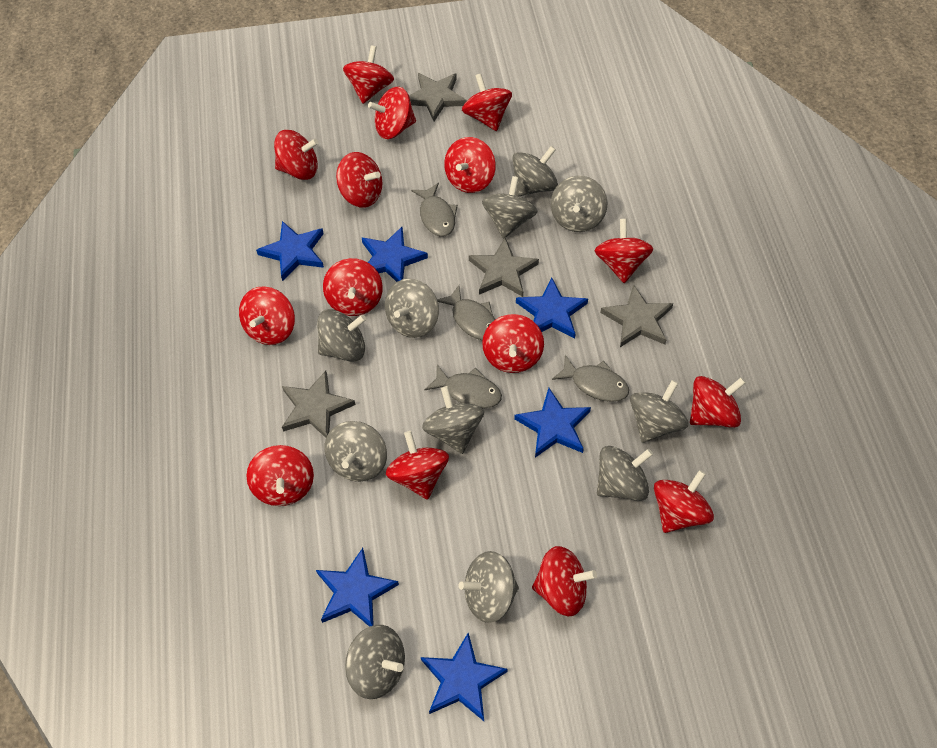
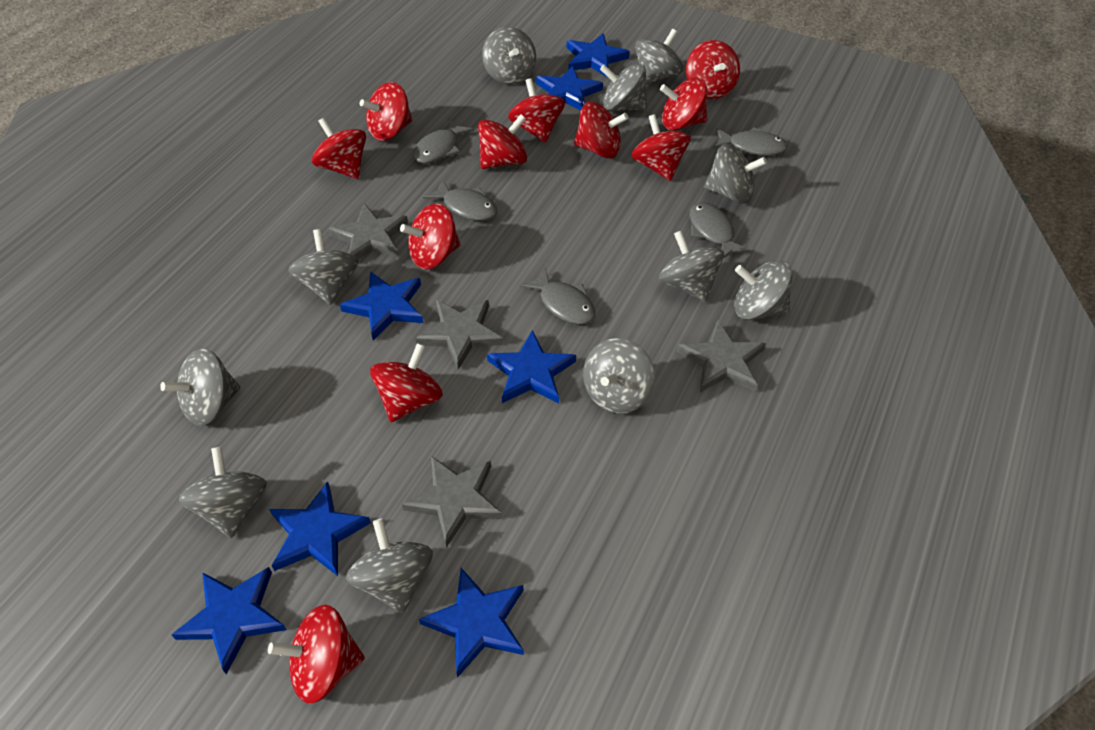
blue star: [256,221,324,281] [316,548,399,627] [362,227,428,282] [421,633,508,721] [514,388,591,458] [516,277,588,339] = 6 -> [171,567,287,674] [269,481,371,576] [340,271,423,340] [419,568,524,677] [487,330,576,404] [536,66,603,110] [567,33,630,78] = 7
grey fish: [411,183,458,237] [424,364,502,409] [437,285,495,340] [552,355,629,402] = 4 -> [413,119,474,164] [423,179,497,221] [520,268,596,325] [690,202,751,259] [713,127,788,156] = 5
red spinning top: [239,286,295,345] [246,445,314,506] [274,130,318,180] [323,258,383,316] [336,152,382,208] [343,45,394,104] [368,87,416,139] [386,431,449,500] [444,137,496,193] [462,73,512,131] [482,314,544,373] [532,546,597,616] [594,219,653,283] [654,470,714,533] [690,376,746,428] = 15 -> [268,605,364,704] [312,118,366,179] [360,82,412,141] [370,343,443,422] [400,203,461,269] [478,114,527,169] [508,78,565,143] [574,102,628,158] [631,114,691,181] [660,78,707,131] [686,40,740,99] = 11

